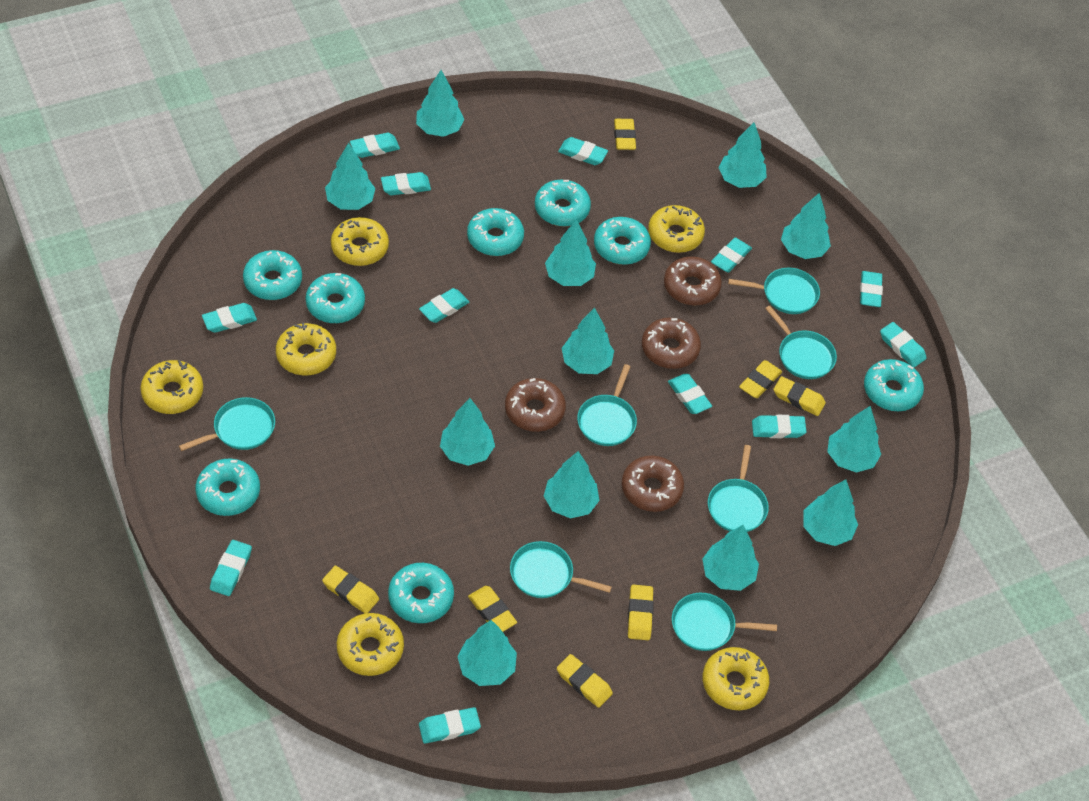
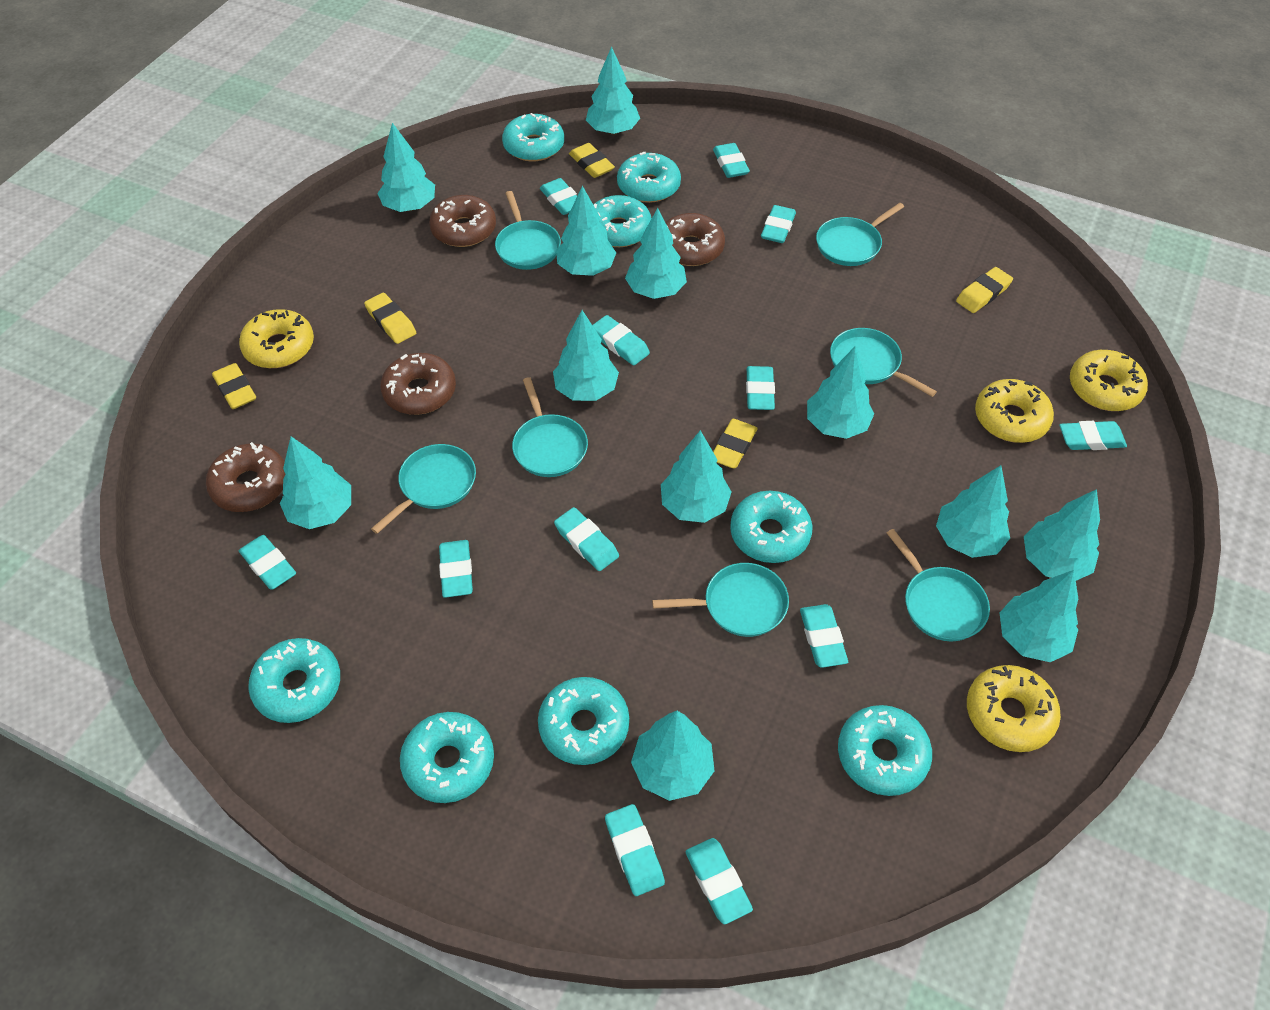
yellow donut: [140,360,203,414] [276,323,336,376] [331,217,389,266] [337,613,404,676] [648,205,705,253] [703,647,769,710] = 6 -> [239,309,314,368] [967,665,1061,752] [975,379,1054,443] [1070,350,1148,411] = 4
yellow eraser: [322,566,379,613] [468,586,517,632] [557,654,613,708] [614,119,636,150] [628,585,654,640] [739,360,782,398] [773,376,826,416] = 7 -> [212,363,256,409] [364,293,416,344] [569,143,615,178] [713,419,758,468] [956,267,1013,313] = 5

